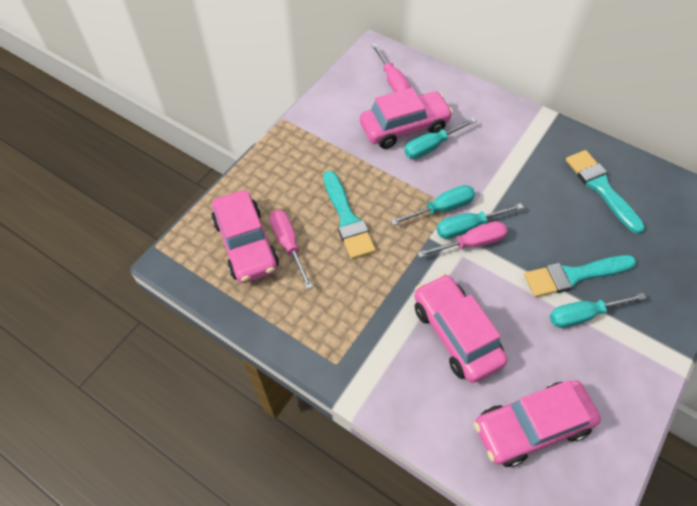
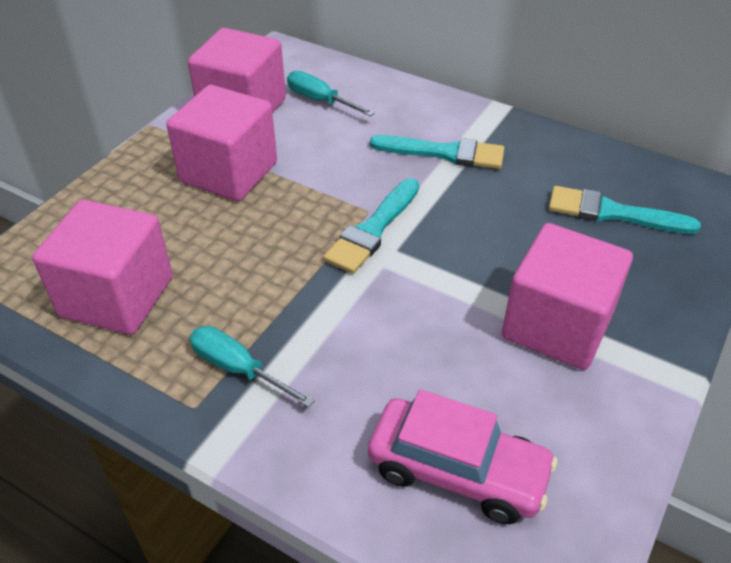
pink car: [212,190,279,283] [360,88,453,149] [414,274,507,383] [474,380,601,467] = 4 -> [368,389,557,524] = 1
pink cube: none = 0 -> [32,199,173,335] [166,85,277,201] [188,28,286,113] [502,223,633,370] = 4
pink screwdriver: [270,210,313,289] [371,43,411,92] [417,221,508,258] = 3 -> none = 0
turquoise screwdriver: [391,185,475,226] [404,118,477,159] [437,203,524,239] [550,293,646,328] = 4 -> [190,326,315,408] [287,71,375,117] = 2

